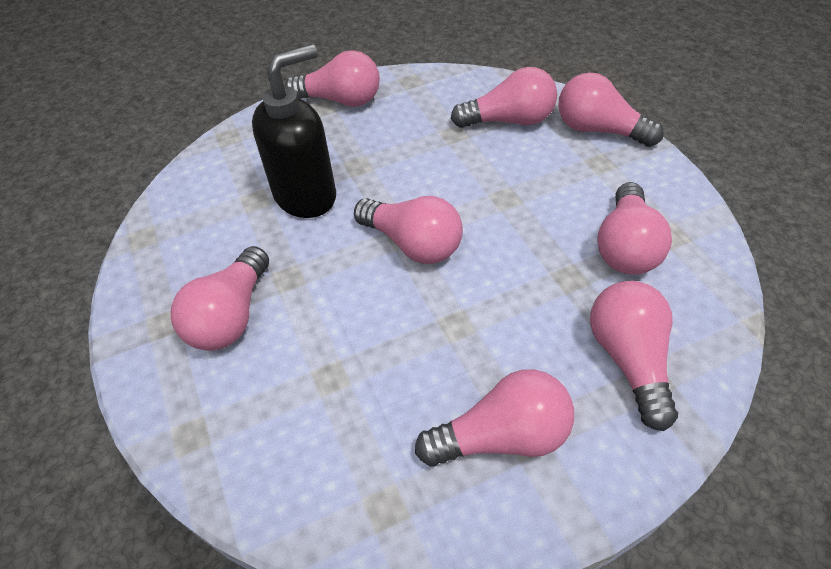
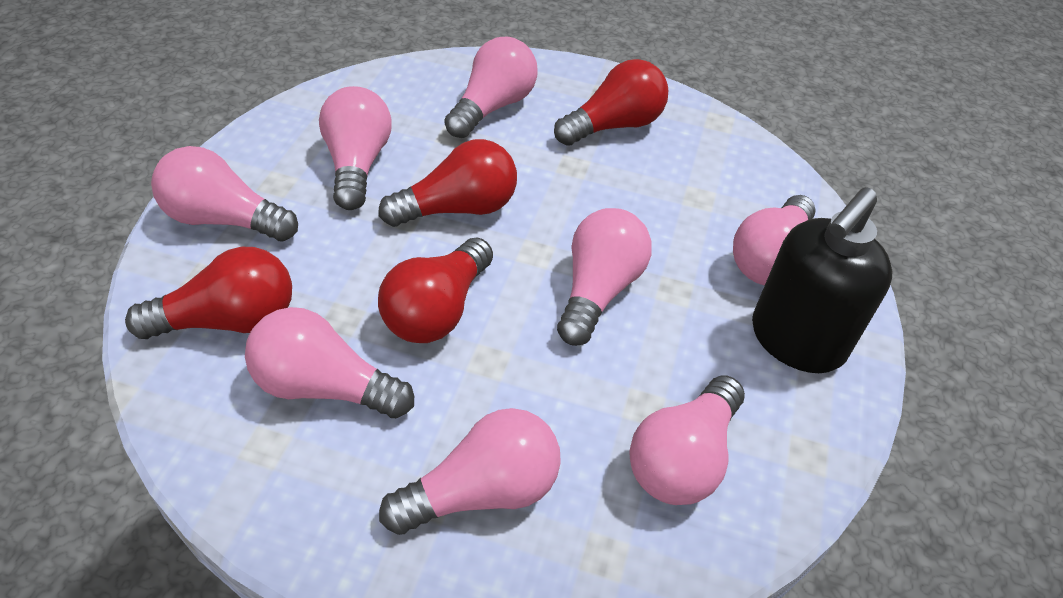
red light bulb: none = 0 -> [125,247,292,339] [378,238,493,343] [379,139,517,227] [554,59,668,146] = 4

